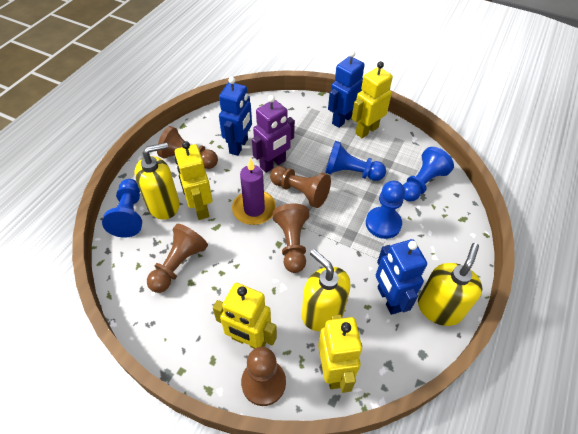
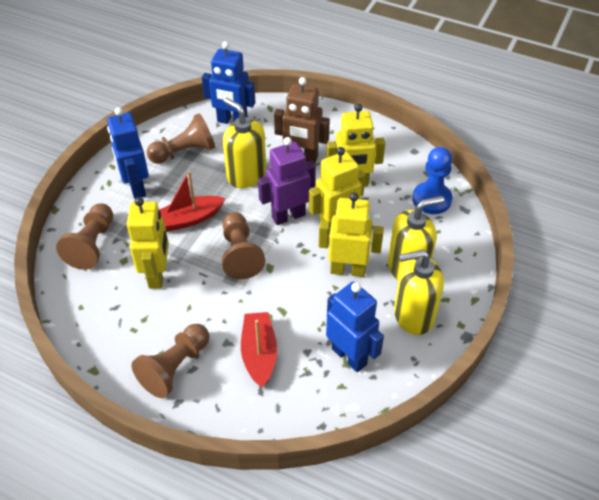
blue pawn: [102,179,142,238] [325,141,386,181] [366,181,405,239] [403,147,454,202] = 4 -> [412,147,453,214] = 1
brown pawn: [147,224,208,293] [157,126,218,169] [241,347,286,406] [270,166,331,208] [273,203,309,273] = 5 -> [56,203,113,270] [131,324,209,398] [147,113,215,164] [222,212,265,279] = 4
brown robot: none = 0 -> [274,77,330,164] = 1
purple candle: [232,158,276,225] = 1 -> none = 0
red boat: none = 0 -> [159,171,225,232] [241,312,277,388] = 2

